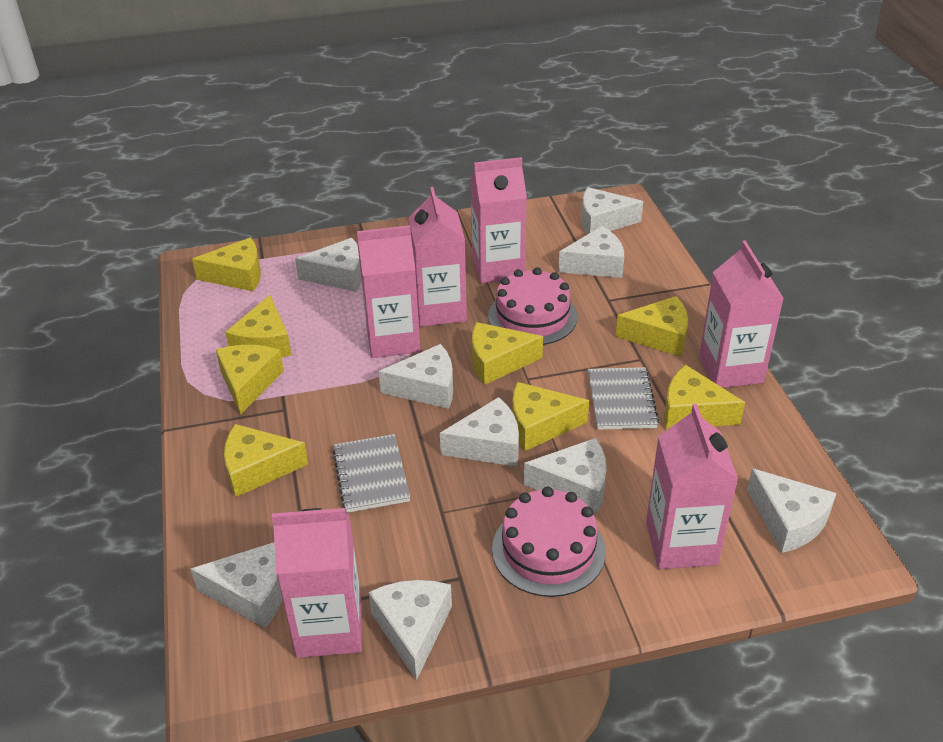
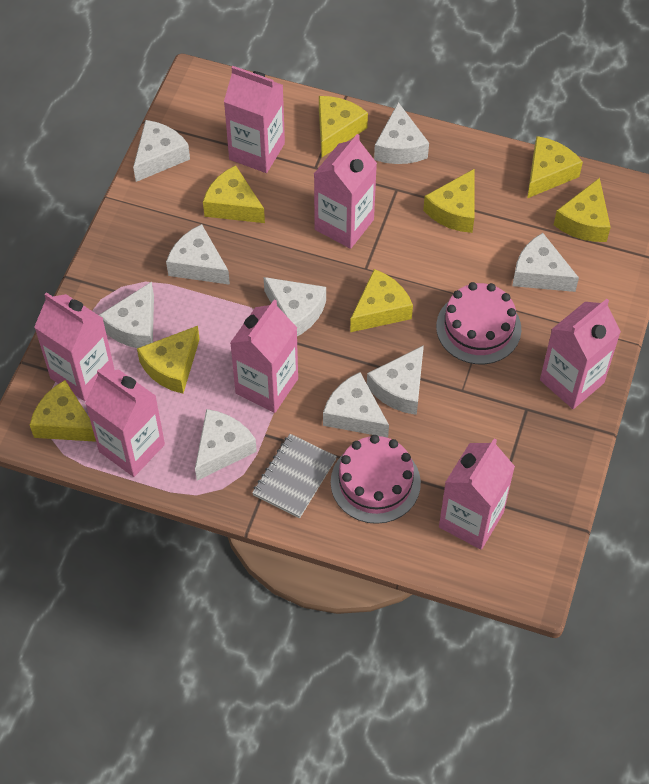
grey notebook: [332,434,410,513] [588,367,659,430] = 2 -> [252,434,337,518] = 1
pink carton: [272,508,362,658] [357,225,421,358] [409,187,467,327] [470,157,527,284] [646,404,738,569] [699,241,784,388] = 6 -> [34,292,114,401] [85,369,165,477] [224,66,285,173] [230,300,298,413] [314,134,377,249] [439,439,515,550] [540,299,621,409] = 7

